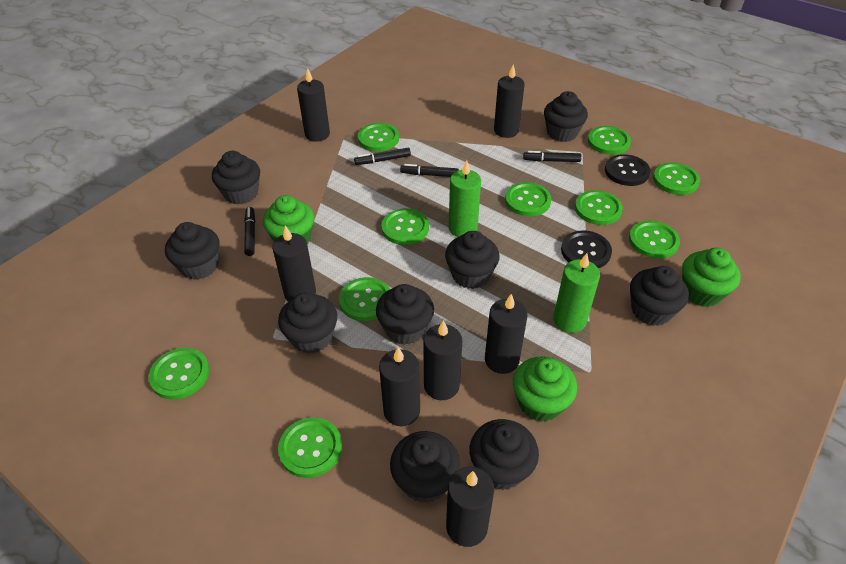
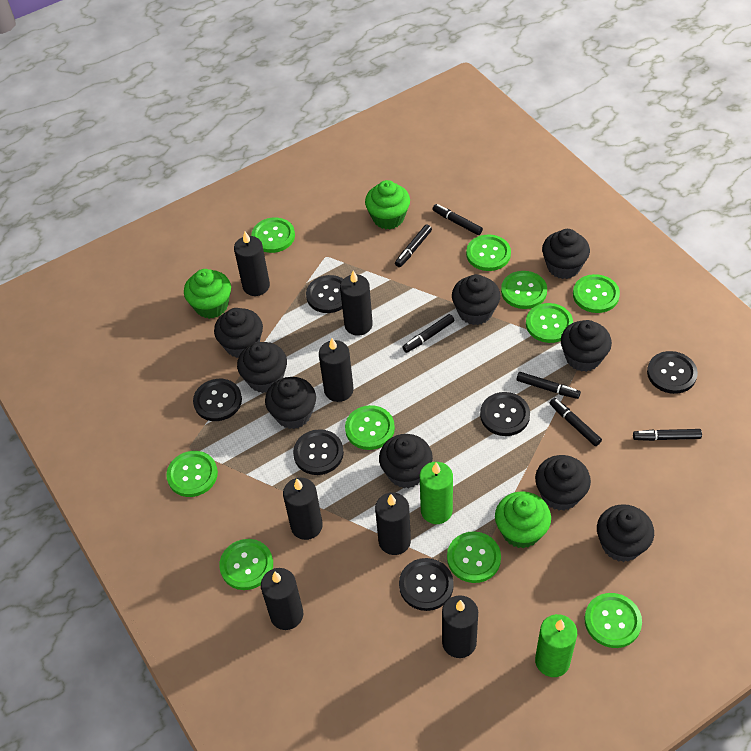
black button: [561,231,612,268] [605,154,650,186] = 2 -> [193,379,242,421] [293,429,344,475] [306,275,343,313] [399,558,454,611] [480,392,530,436] [647,351,698,394] = 6
black marker: [244,207,255,256] [354,148,411,165] [400,164,459,177] [523,151,582,162] = 4 -> [395,224,432,267] [402,314,454,353] [433,204,483,235] [517,372,581,399] [550,398,602,446] [633,429,702,441] = 6

